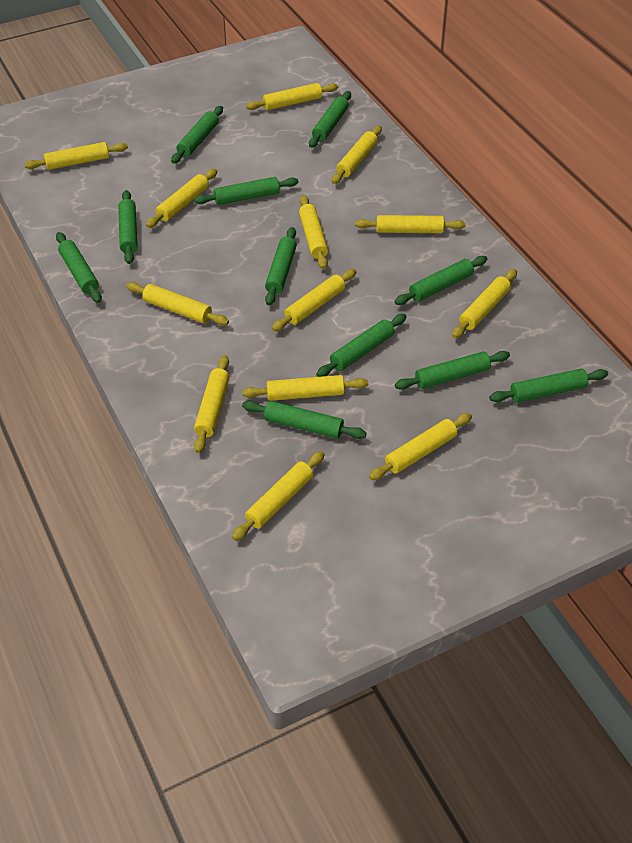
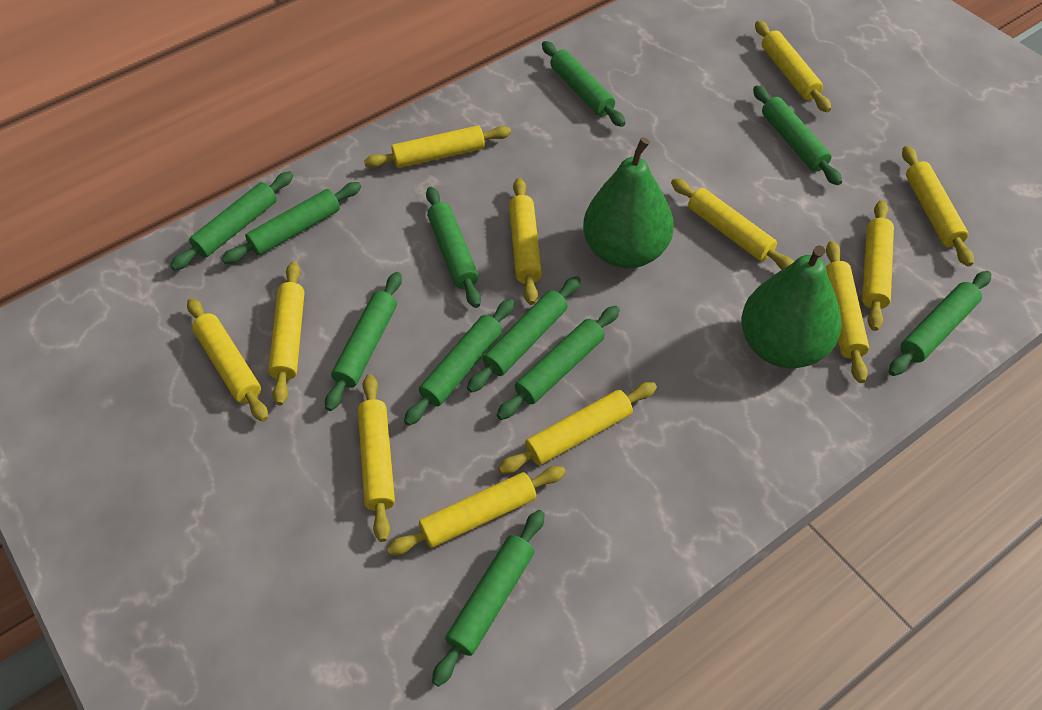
green pear: none = 0 -> [583,137,674,268] [741,245,842,368] = 2
yellow rolling pin: [24,142,128,170] [126,282,229,325] [146,169,217,228] [194,355,230,453] [232,451,325,541] [242,375,368,401] [246,83,338,110] [272,269,356,331] [299,195,328,269] [332,126,382,184] [355,215,466,233] [369,413,472,480] [452,269,517,338] = 13 -> [187,298,268,422] [268,262,305,405] [358,374,395,542] [364,126,511,168] [387,466,566,555] [498,382,657,474] [509,178,542,305] [671,178,794,270] [755,21,831,112] [826,241,869,383] [862,200,894,331] [902,146,974,267] = 12

